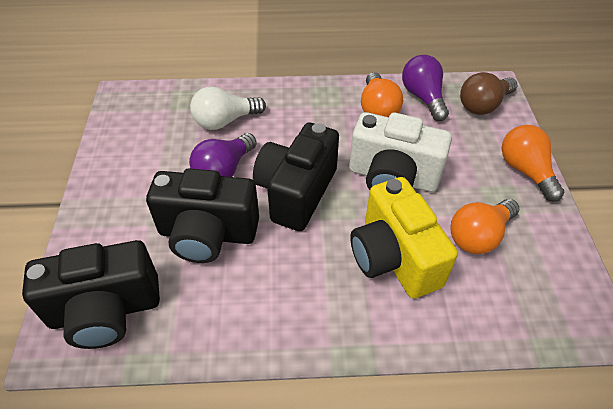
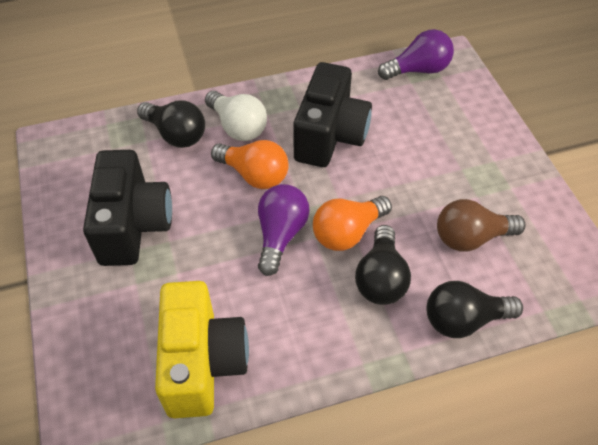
black camera: [22,240,160,349] [146,168,259,263] [253,123,339,231] = 3 -> [83,150,172,266] [293,62,372,167] = 2
black light bulb: none = 0 -> [137,100,205,148] [355,225,411,305] [427,281,523,338] = 3
orange light bulb: [361,72,403,117] [451,199,519,254] [502,125,564,202] = 3 -> [211,140,289,189] [313,196,392,251] = 2
white camera: [349,112,452,192] = 1 -> none = 0

